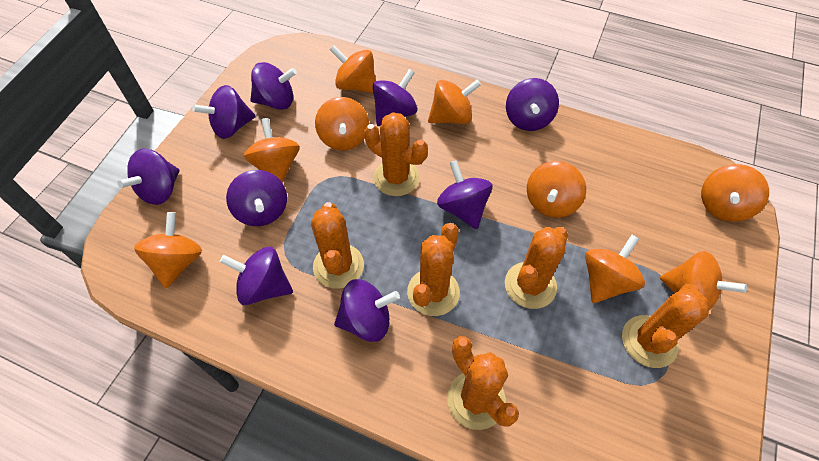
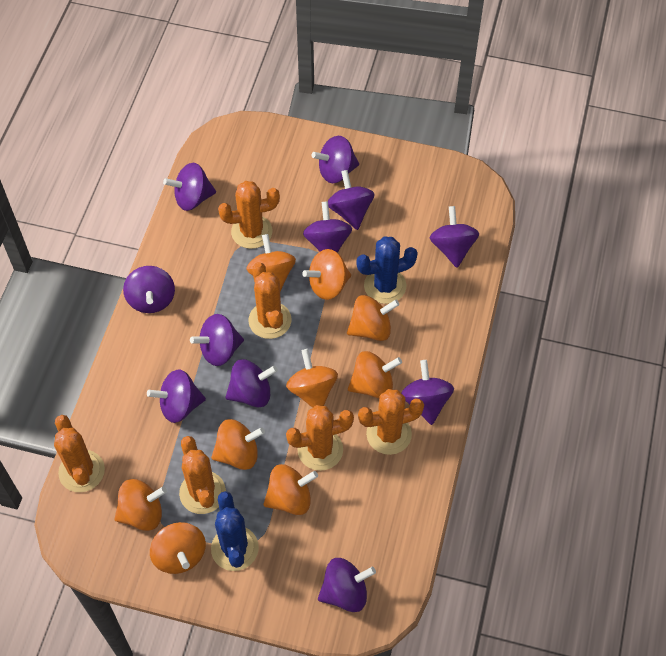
blue cactus: none = 0 -> [211,491,259,571] [356,236,418,304] = 2
purple spinning top: [117,148,179,205] [192,85,255,139] [220,247,293,305] [226,170,287,226] [250,62,297,110] [334,279,400,342] [373,69,417,126] [437,160,493,229] [506,78,559,131] = 9 -> [123,266,175,313] [147,369,206,423] [163,163,216,211] [190,314,244,366] [225,359,278,407] [303,201,352,253] [312,136,359,183] [318,558,376,612] [328,170,375,230] [401,360,454,425] [430,206,479,268] = 11

